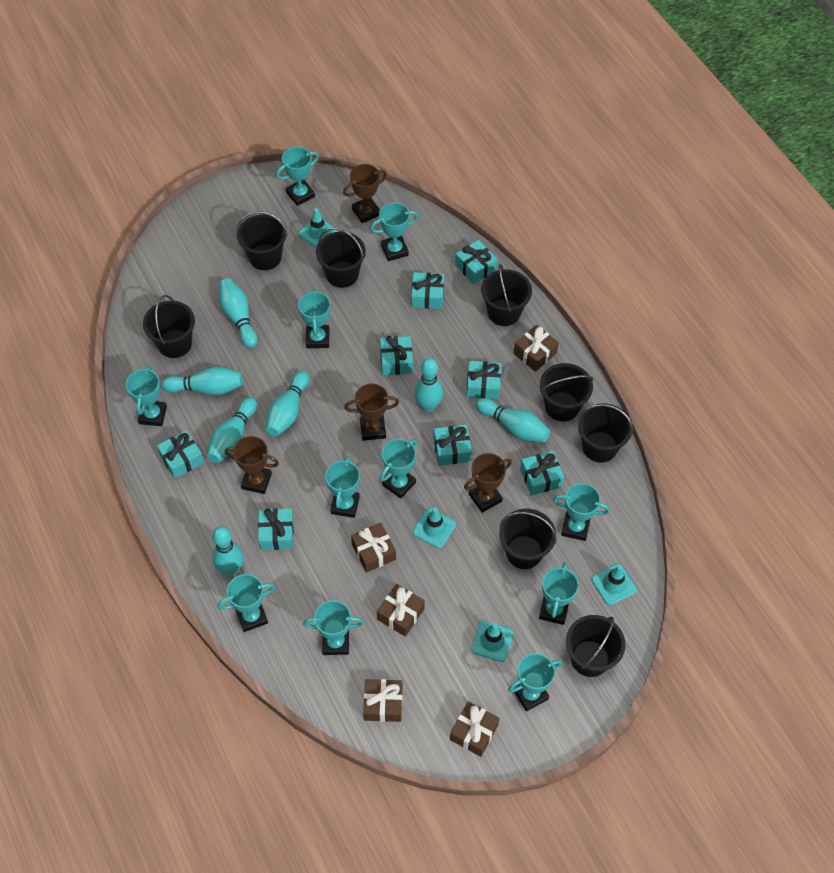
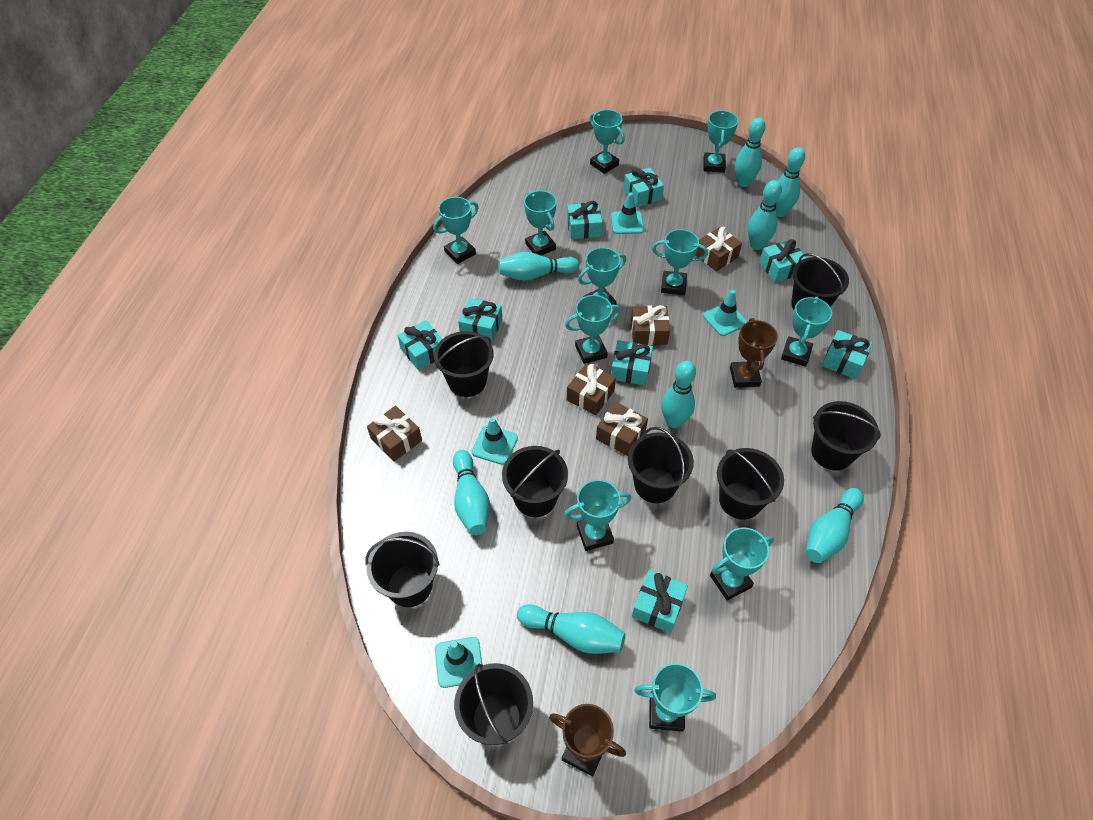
brown trophy: [225,436,279,494] [343,164,387,223] [344,384,399,441] [464,453,512,513] = 4 -> [549,704,626,776] [730,318,778,388] = 2
turquoise bowling pin: [162,367,243,395] [207,397,257,463] [212,526,244,576] [219,278,258,348] [266,371,309,437] [414,358,443,412] [475,398,550,442] = 7 -> [453,450,490,535] [498,252,579,281] [517,604,625,654] [661,361,696,428] [735,118,766,187] [748,180,782,250] [776,147,805,217] [806,488,864,563] = 8

